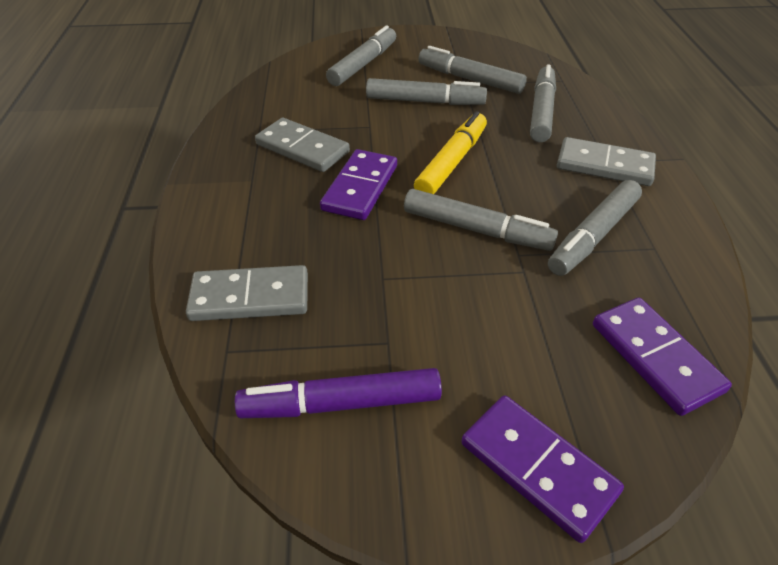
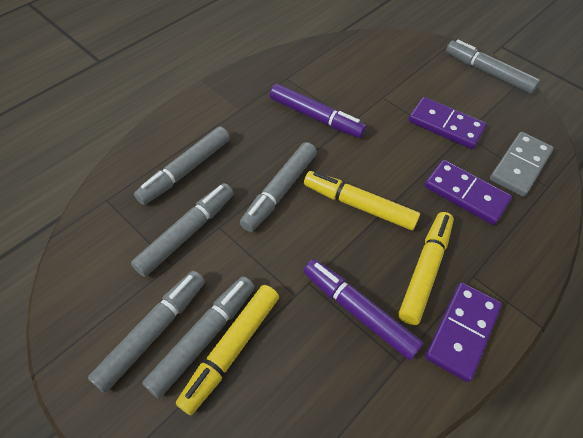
grey domino: [186,265,308,321] [255,118,350,172] [557,137,656,186] = 3 -> [490,132,554,197] = 1
purple marker: [235,368,442,418] = 1 -> [270,84,366,138] [303,259,423,360] = 2
yellow marker: [414,111,487,194] = 1 -> [176,285,279,415] [304,171,420,230] [398,212,454,325] = 3

